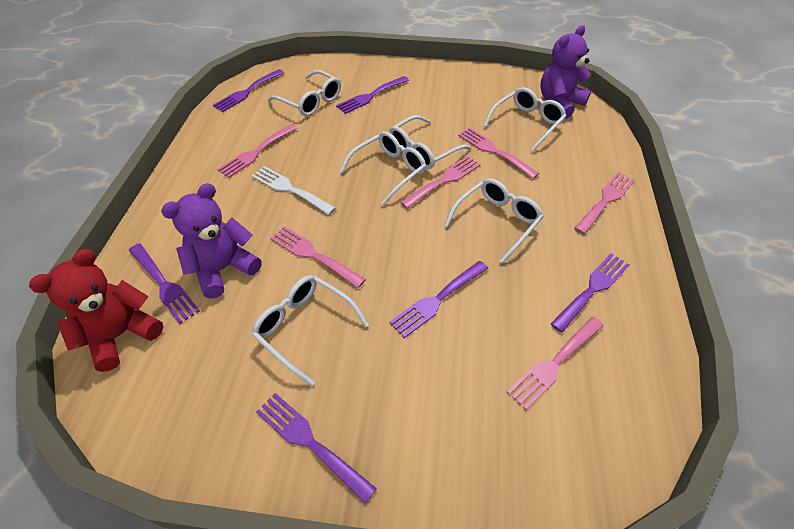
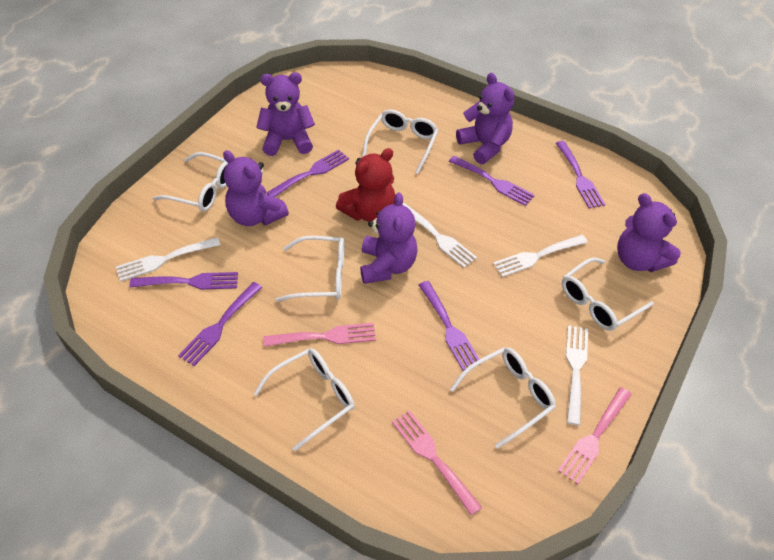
pink fork: [217,124,297,178] [270,226,366,288] [400,156,481,209] [458,128,539,179] [507,317,604,410] [574,172,635,234] = 6 -> [264,323,376,347] [392,410,482,516] [558,387,632,485] = 3
purple teddy bear: [161,183,262,298] [540,25,591,119] = 2 -> [223,150,289,226] [256,72,315,156] [360,192,418,284] [456,73,514,164] [617,193,681,272] = 5
white fork: [252,166,336,215] = 1 -> [116,237,220,282] [402,203,477,268] [493,235,588,277] [566,325,588,425] = 4

